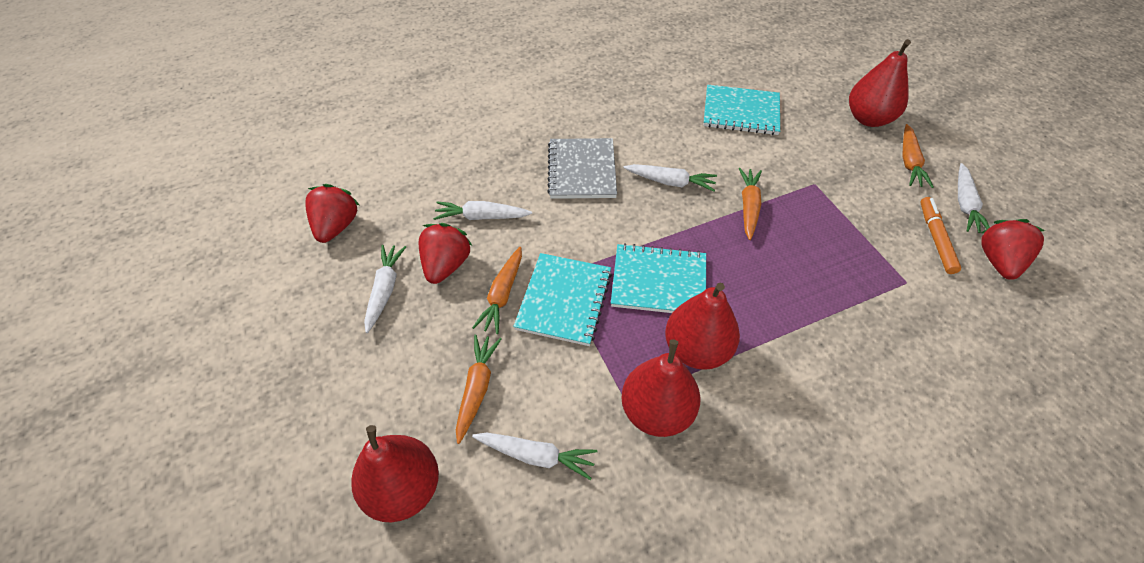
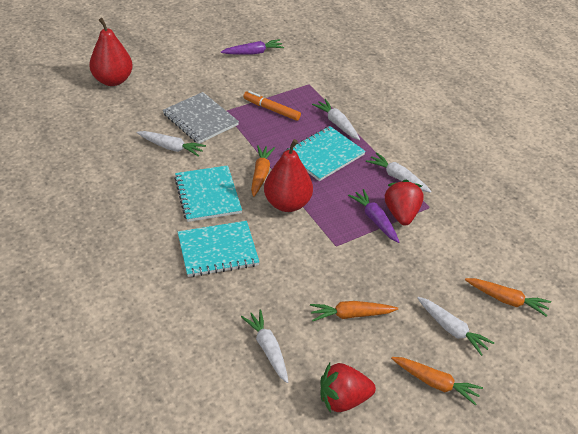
purple carrot: none = 0 -> [221,39,284,55] [348,189,399,243] = 2
red pear: [351,425,439,522] [621,339,700,437] [665,283,740,370] [849,39,911,127] = 4 -> [89,18,133,86] [264,139,313,212] = 2
red strawberry: [305,184,359,243] [419,223,473,284] [981,219,1045,280] = 3 -> [320,363,376,413] [385,180,424,226] = 2

